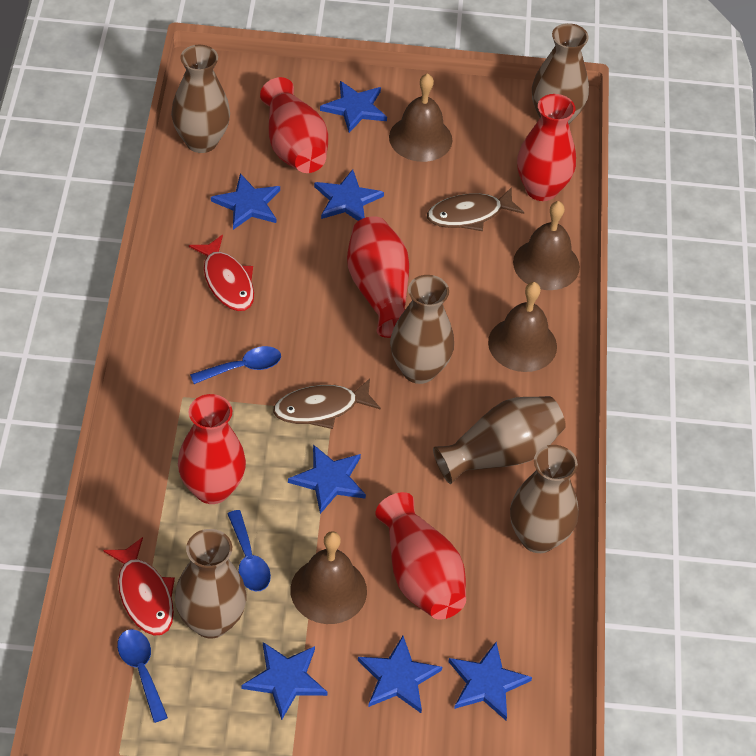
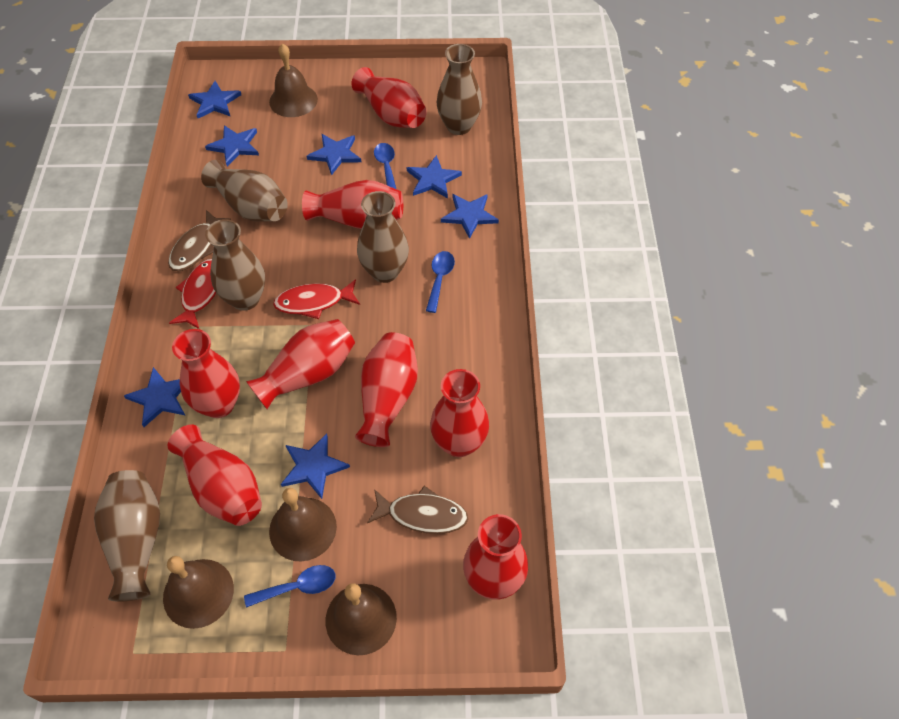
brown vase: [171,45,230,153] [175,529,246,638] [390,275,454,384] [433,396,566,484] [510,445,578,553] [532,23,589,124] = 6 -> [94,470,160,602] [201,160,288,222] [205,219,265,311] [357,191,409,283] [436,44,482,135] = 5
red vase: [178,394,246,504] [260,77,328,173] [347,216,409,338] [375,492,466,619] [517,94,576,201] = 5 -> [168,424,262,526] [172,329,240,418] [246,319,355,409] [302,180,403,229] [352,67,427,128] [355,332,418,447] [430,369,489,457] [463,514,528,600] = 8

